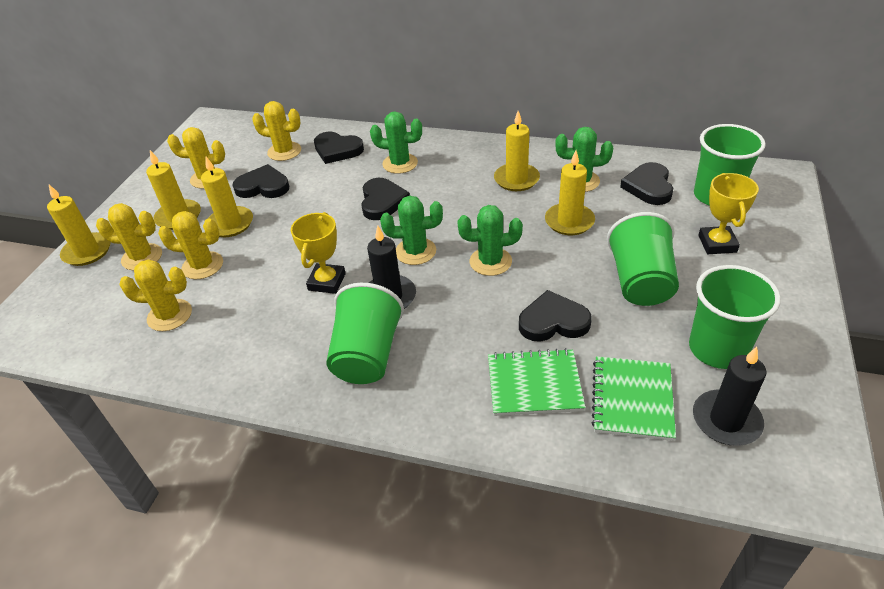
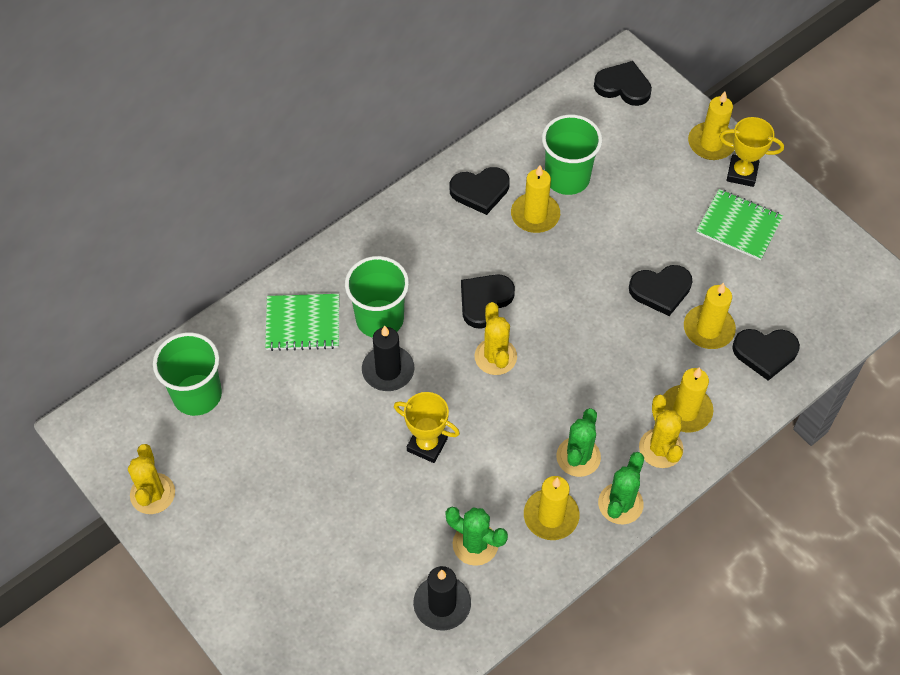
green cactus: [370,111,422,174] [380,196,443,265] [457,205,523,276] [555,127,613,192] = 4 -> [445,507,508,566] [556,408,601,477] [598,452,644,525] = 3
green cup: [326,283,404,384] [607,212,679,306] [689,265,781,369] [694,124,766,206] = 4 -> [153,332,222,416] [345,256,409,338] [542,115,602,195] = 3
yellow cactus: [96,203,162,270] [119,259,192,331] [158,211,223,279] [167,127,226,189] [252,101,301,161] = 5 -> [128,444,175,514] [474,302,517,375] [639,394,683,468] = 3

